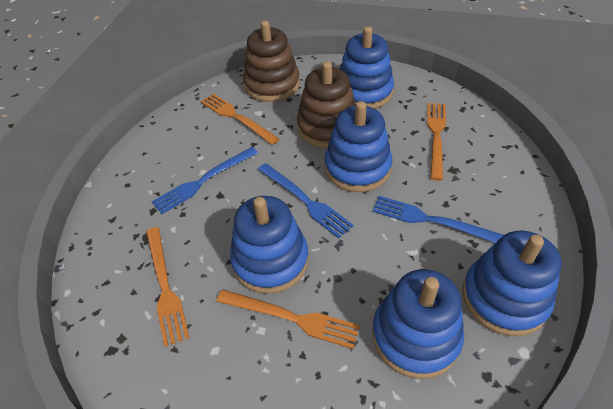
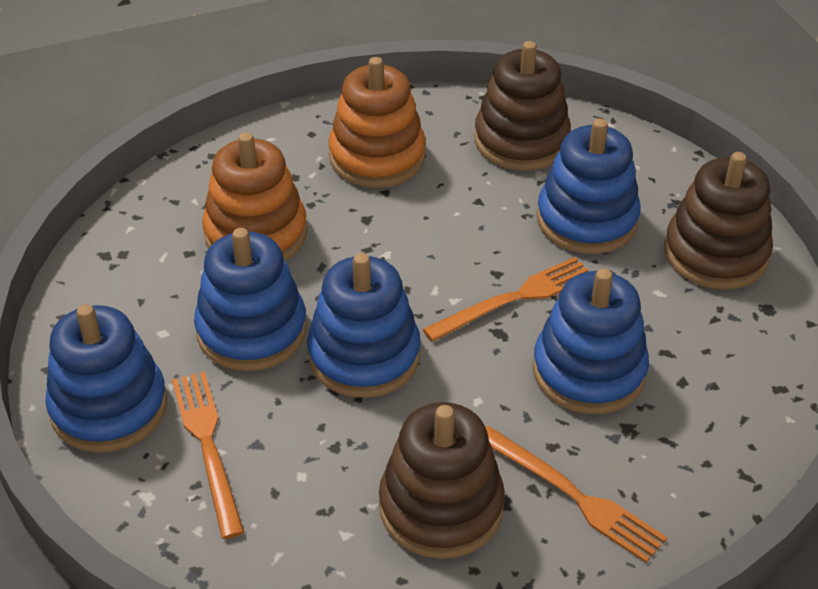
blue fork: [152,147,258,214] [258,163,354,239] [372,196,504,243] = 3 -> none = 0
brown stacking toy: [243,21,300,102] [297,61,356,148] = 2 -> [379,402,505,559] [474,41,571,170] [664,152,773,290] = 3
orange fork: [146,227,189,347] [201,93,279,145] [217,289,360,349] [427,103,446,181] = 4 -> [172,372,244,539] [423,257,588,342] [486,426,667,563] = 3
orange stacking toy: none = 0 -> [202,132,307,261] [329,57,426,188] = 2

